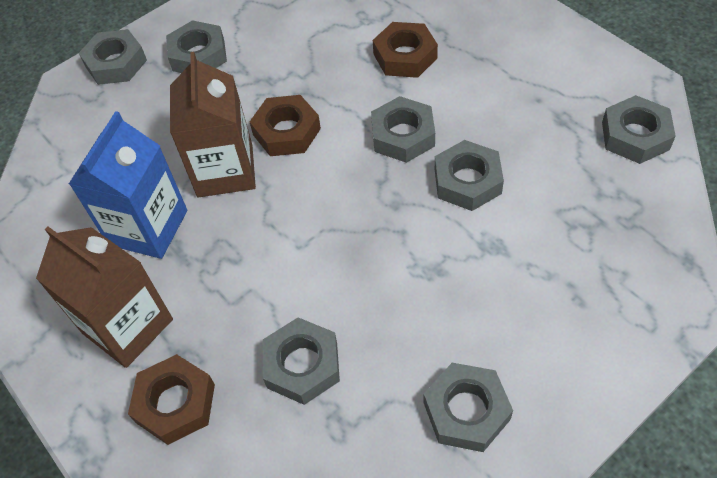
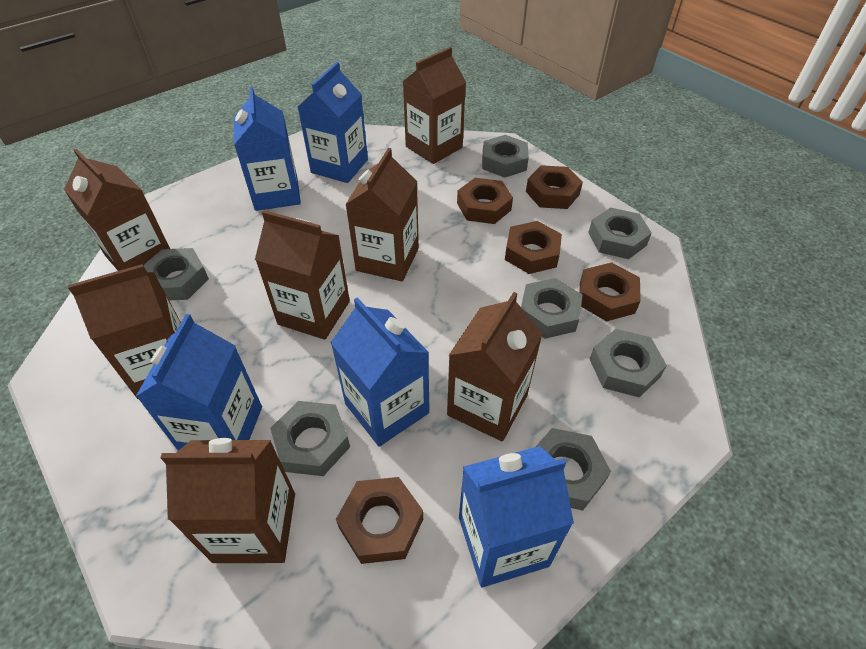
blue carton: [69,111,187,259] = 1 -> [136,314,262,451] [234,86,301,211] [298,62,368,183] [331,297,429,447] [459,446,574,587] = 5
brown carton: [36,227,173,368] [170,52,256,198] = 2 -> [64,149,170,271] [68,264,181,399] [160,438,295,563] [255,210,350,340] [345,148,419,281] [402,47,466,164] [447,292,543,442] = 7
brown nut: [128,354,215,445] [250,95,321,156] [373,22,438,78] = 3 -> [336,477,423,564] [457,178,513,224] [505,221,562,274] [526,165,583,209] [579,262,641,322] = 5

